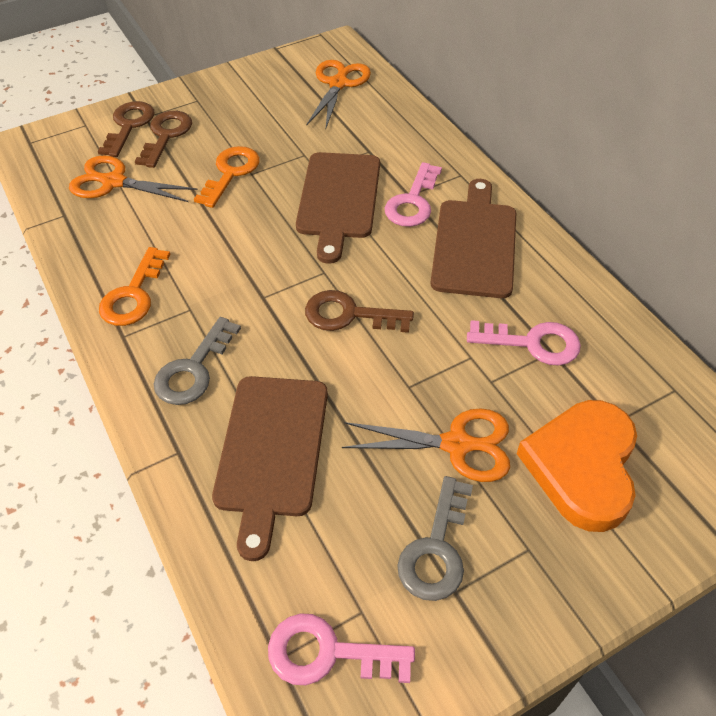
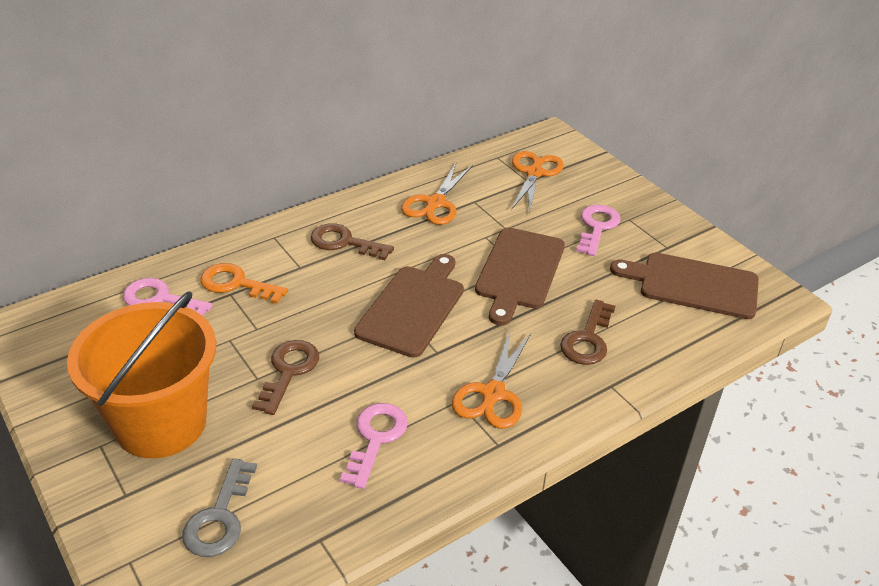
grey key: [153,317,241,405] [397,476,473,601] = 2 -> [182,458,257,557] = 1
orange bucket: none = 0 -> [67,291,216,458] = 1
orange heart: [517,400,637,532] = 1 -> none = 0
orange key: [99,247,171,326] [194,146,260,208] = 2 -> [200,263,288,304] = 1

